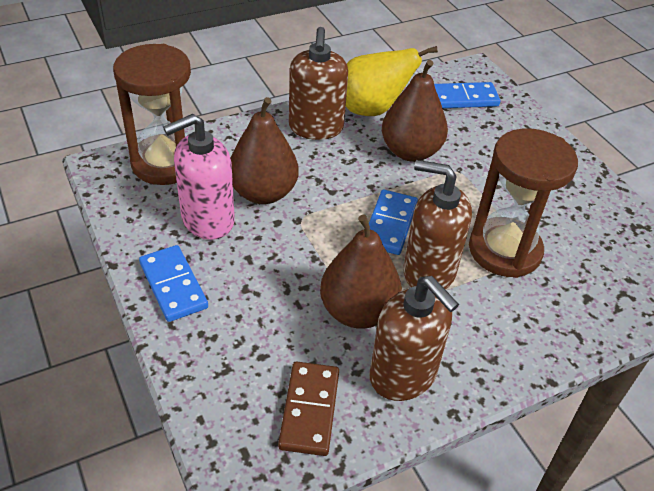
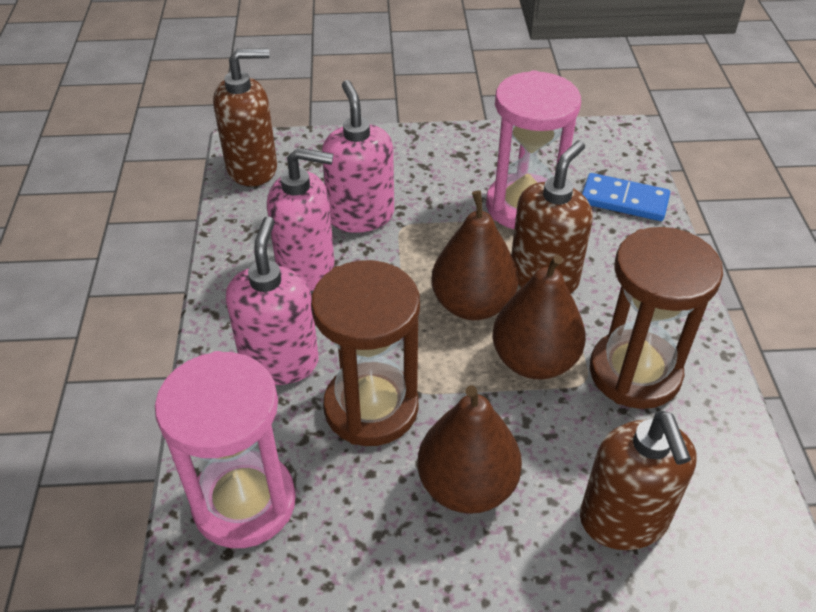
blue domino: [139,245,208,322] [369,190,418,255] [434,82,500,108] = 3 -> [582,173,670,221] = 1
brown domino: [278,362,339,456] = 1 -> none = 0
pink hourglass: none = 0 -> [155,351,296,548] [486,70,581,229] = 2
pink soap dispenser: [163,114,235,240] = 1 -> [226,216,318,385] [267,148,334,291] [322,80,394,233] = 3
yellow pear: [346,46,438,116] = 1 -> none = 0

